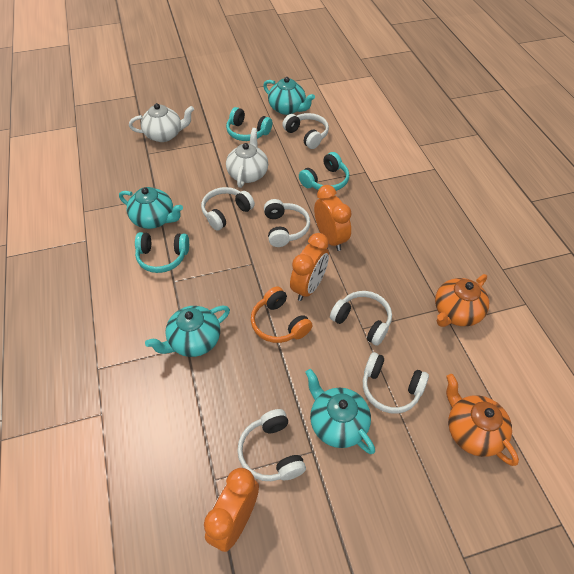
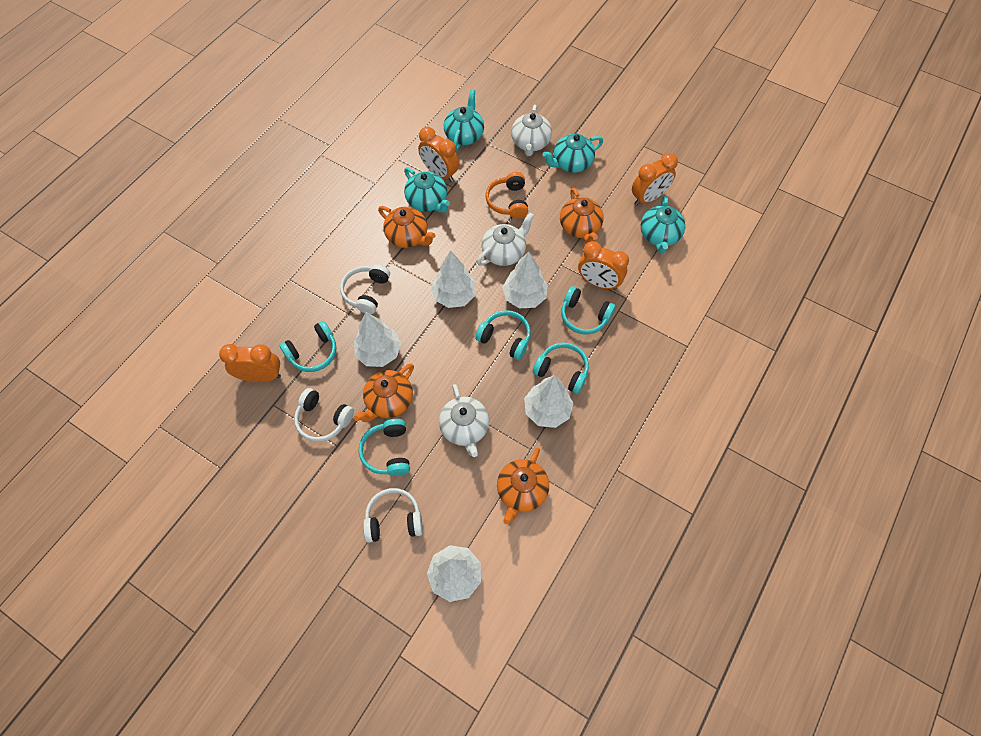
orange clock: [204,468,259,552] [290,233,329,301] [314,185,352,251] = 3 -> [219,344,281,382] [418,127,459,182] [578,241,629,290] [632,153,678,206] = 4
orange teapot: [435,274,489,327] [446,374,519,466] = 2 -> [354,364,414,422] [378,206,436,248] [497,447,549,524] [560,188,604,243] = 4
turquoise headphones: [135,232,189,273] [226,107,272,141] [299,152,349,191] = 3 -> [279,321,337,372] [359,419,410,476] [475,310,531,360] [532,343,589,394] [561,286,616,335] = 5
white headphones: [201,187,255,231] [237,409,306,481] [264,199,310,247] [282,113,329,149] [330,291,392,346] [363,352,429,414] = 6 -> [294,388,354,442] [340,264,390,314] [363,488,423,543] = 3
white teapot: [129,103,194,142] [226,128,268,188] = 2 -> [439,384,489,457] [477,212,534,266] [511,105,552,156] = 3
white tree: none = 0 -> [354,312,401,367] [427,545,481,602] [431,250,476,308] [502,251,548,308] [524,375,573,428] = 5

